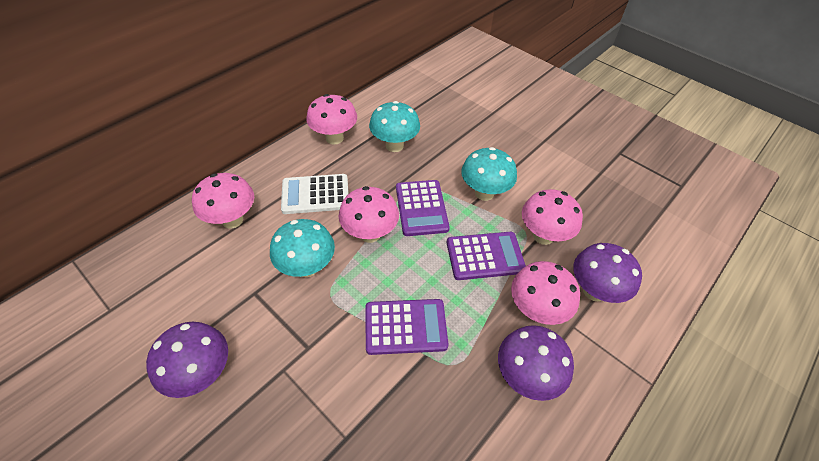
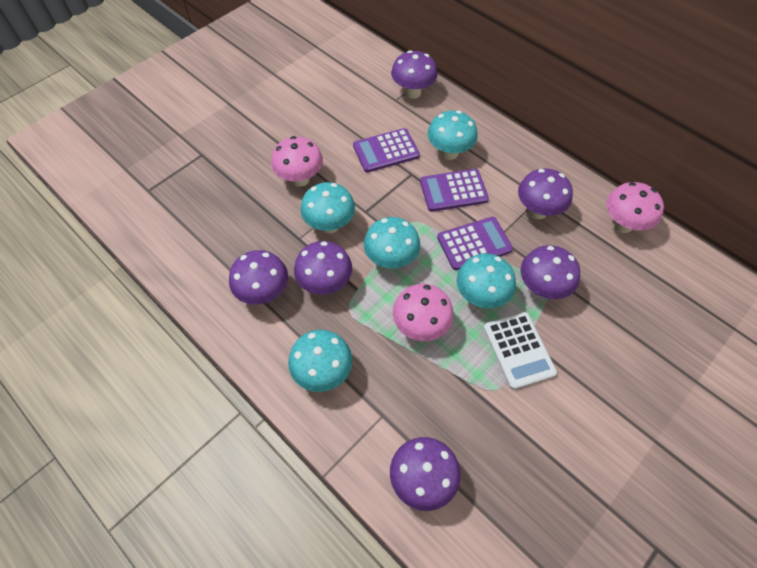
pink mushroom: [192,173,254,228] [306,94,357,145] [339,186,399,243] [511,261,580,325] [522,189,583,245] = 5 -> [271,136,323,187] [393,284,454,341] [606,182,664,233] = 3
purple mushroom: [146,322,228,398] [498,325,574,401] [573,243,642,303] = 3 -> [229,250,288,305] [294,241,352,295] [390,437,461,511] [391,50,438,99] [518,169,573,219] [521,245,580,299] = 6
turquoise mushroom: [270,219,335,277] [369,101,420,152] [461,147,517,201] = 3 -> [288,330,352,392] [300,182,355,233] [363,217,420,269] [428,110,478,160] [456,253,516,308] = 5

